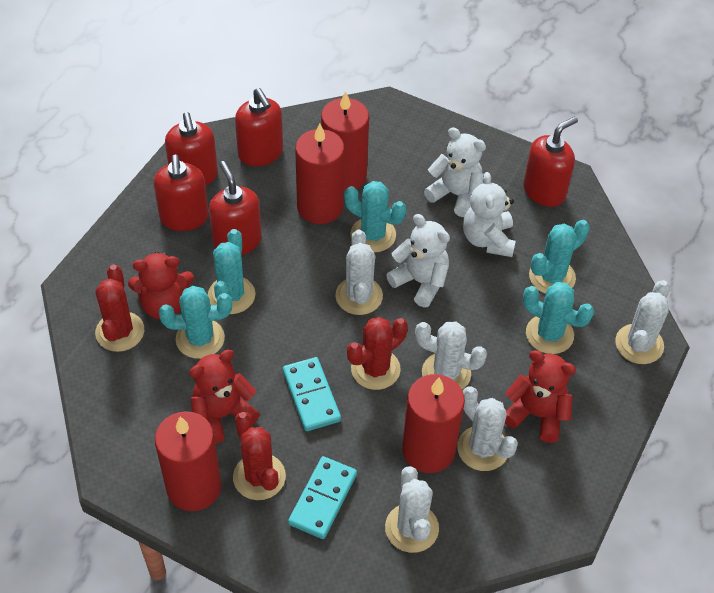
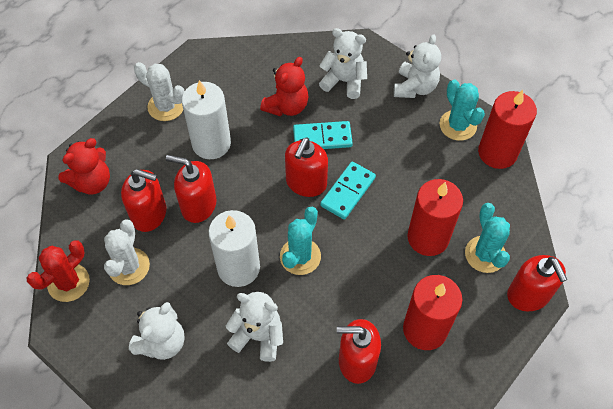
red cactus: [95,265,144,352] [233,412,286,500] [347,317,408,390] = 3 -> [27,240,90,302] = 1
red candle: [155,411,221,511] [295,123,344,224] [321,91,369,191] [402,374,465,473] = 4 -> [403,275,462,350] [407,179,463,256] [478,90,537,169] = 3
red teddy bear: [128,252,194,319] [189,349,260,444] [505,350,576,443] = 3 -> [58,138,110,195] [260,57,309,116] = 2
turquoise cactus: [159,286,232,359] [208,229,255,314] [344,181,406,252] [523,282,594,354] [529,220,590,294] = 5 -> [280,207,321,275] [439,80,485,141] [465,203,510,273] = 3
white cactus: [335,230,383,315] [385,466,439,553] [415,322,487,390] [457,386,518,471] [615,280,670,364] = 5 -> [104,219,150,285] [134,62,185,121] = 2
white candle: none = 0 -> [182,80,231,159] [208,210,260,287] = 2
white teddy bear: [387,214,450,307] [424,127,486,217] [463,172,516,257] = 3 -> [129,302,185,360] [226,292,283,362] [319,28,367,99] [394,34,441,98] = 4

